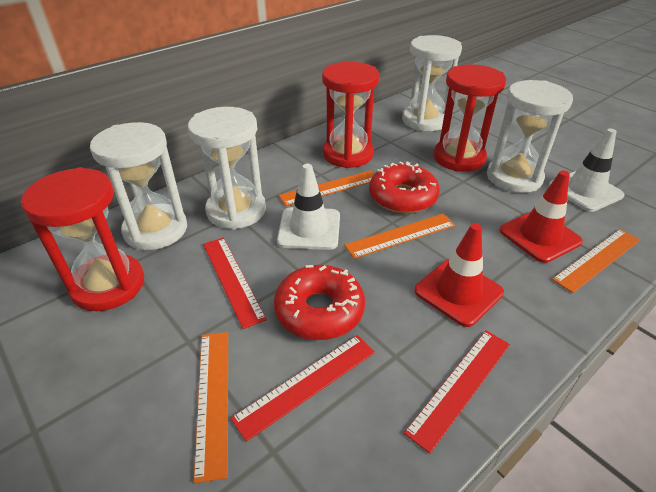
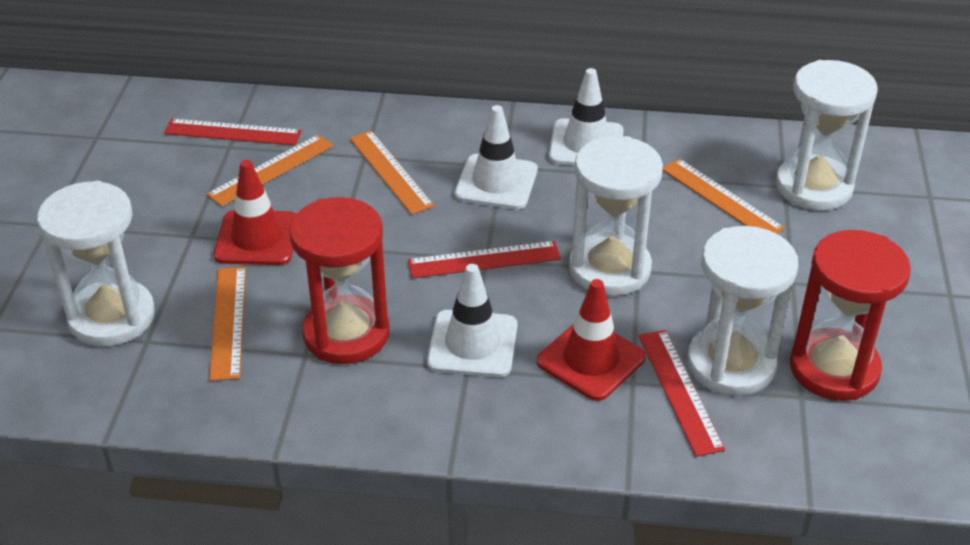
red donut: [274,265,365,340] [369,161,440,214] = 2 -> none = 0
red hourglass: [21,167,144,311] [322,62,379,168] [434,64,506,172] = 3 -> [289,197,390,364] [790,230,911,401] = 2
white traffic cone: [277,164,340,250] [549,128,625,212] = 2 -> [427,264,517,377] [455,105,538,209] [549,68,624,166] = 3

